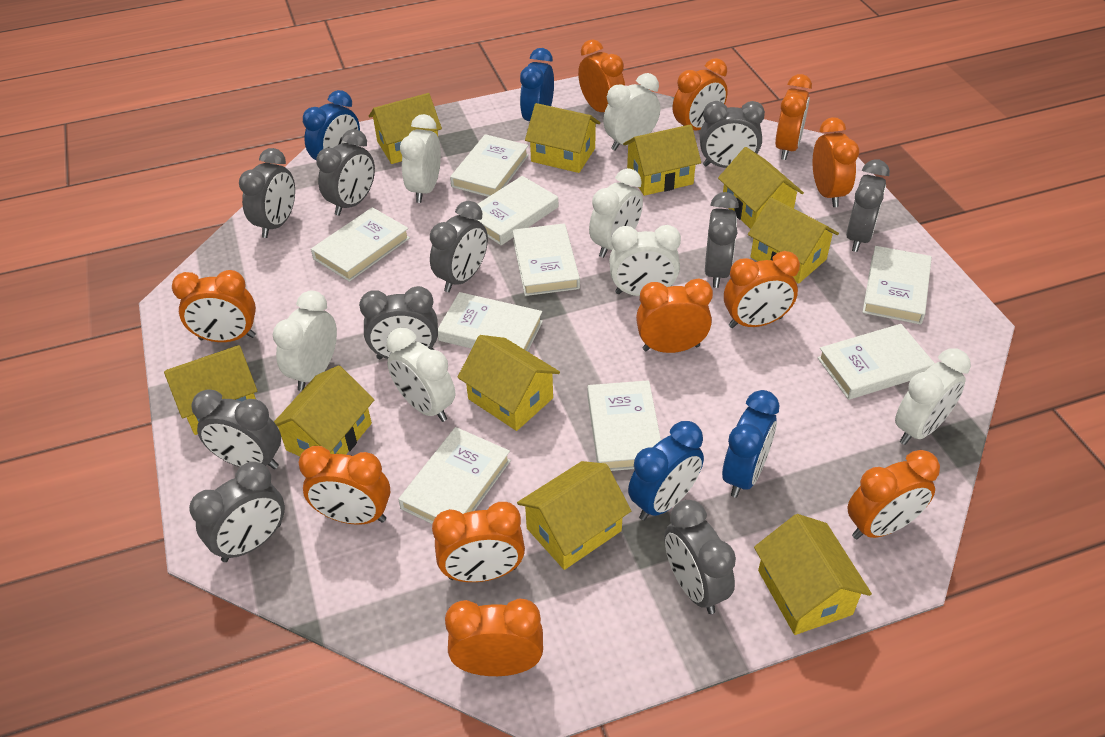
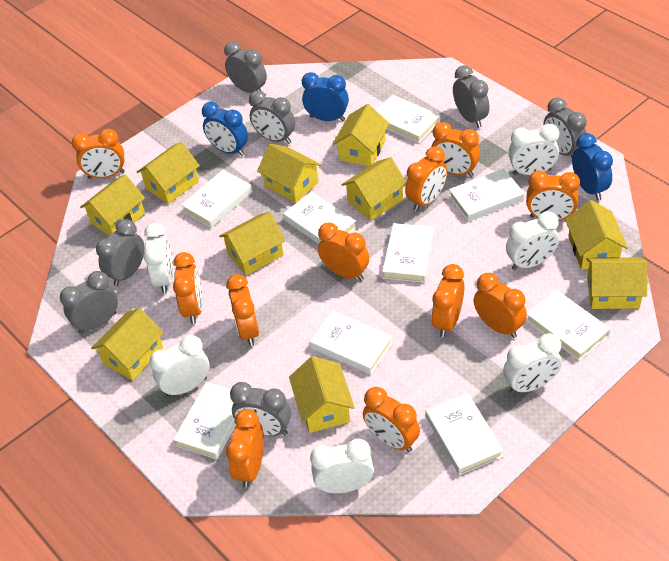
blue clock: [303,90,360,160] [520,48,554,121] [628,421,704,521] [722,390,779,498] = 4 -> [202,102,248,156] [302,72,349,121] [572,133,613,200] = 3
grey clock: [189,462,285,562] [191,389,281,469] [239,148,295,238] [316,129,375,216] [359,286,438,359] [430,201,488,292] [664,500,736,614] [700,101,765,168] [705,192,739,288] [846,160,890,252] = 10 -> [60,271,118,334] [96,219,145,286] [224,42,267,93] [230,382,291,436] [249,90,295,144] [453,65,490,128] [544,97,587,157] = 7
white clock: [273,291,337,391] [386,328,455,422] [400,114,441,203] [589,168,643,258] [603,73,660,151] [609,225,681,296] [895,348,971,445] = 7 -> [144,223,174,293] [150,335,210,397] [310,439,374,493] [503,333,562,394] [506,211,559,270] [508,124,559,175] = 6

